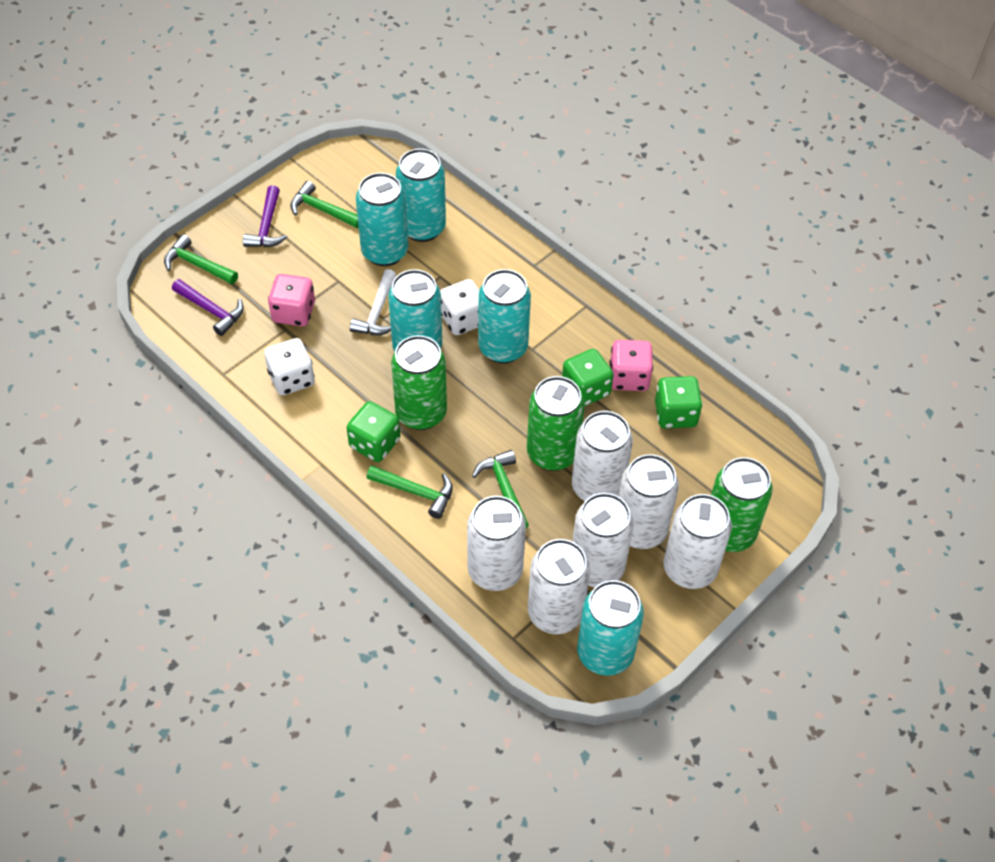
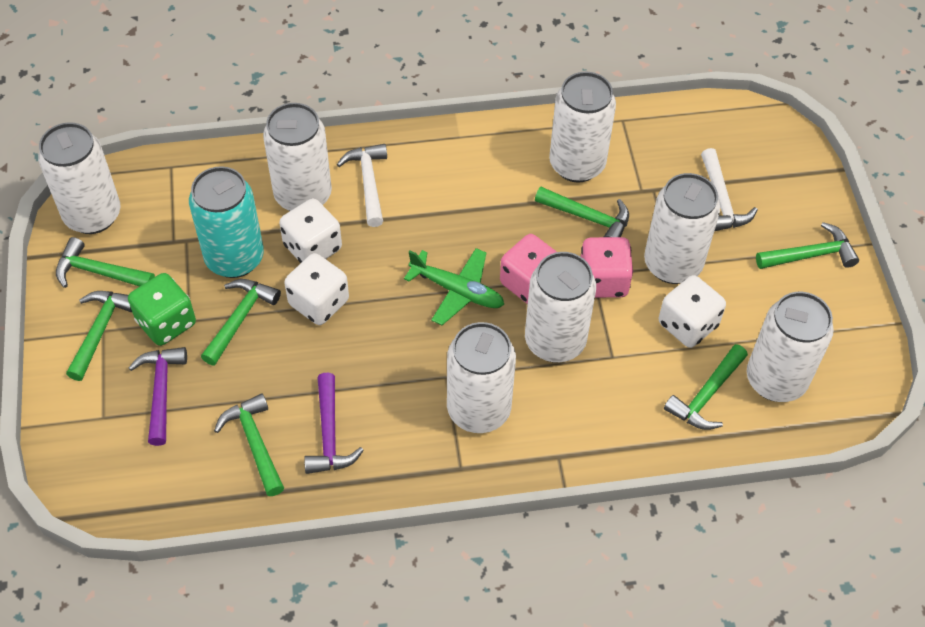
green can: [391,335,447,430] [527,376,585,471] [711,457,773,552] = 3 -> none = 0
green dice: [346,401,400,462] [562,349,613,406] [655,376,703,429] = 3 -> [128,273,196,346] = 1
green hammer: [164,234,238,284] [290,181,359,228] [366,465,453,519] [472,450,529,528] = 4 -> [56,237,155,288] [66,291,132,381] [201,279,281,365] [214,393,284,496] [535,187,629,237] [664,344,748,430] [756,222,859,269] = 7
green plane: none = 0 -> [404,248,504,325] = 1
turquoise can: [356,173,408,266] [388,269,442,352] [396,149,446,242] [478,269,531,364] [577,580,644,676] = 5 -> [189,166,264,278] = 1
white can: [467,496,526,591] [528,539,590,634] [572,411,633,501] [572,493,634,587] [618,454,679,549] [664,494,732,589] = 6 -> [38,122,121,234] [263,103,332,211] [447,322,516,433] [525,252,596,363] [549,72,616,182] [644,173,720,284] [746,292,834,402] = 7
white dice: [264,338,315,395] [440,279,479,335] = 2 -> [279,198,342,263] [284,253,349,325] [659,275,726,348] = 3
white hammer: [350,269,396,335] = 1 -> [337,144,387,227] [701,148,758,231] = 2

